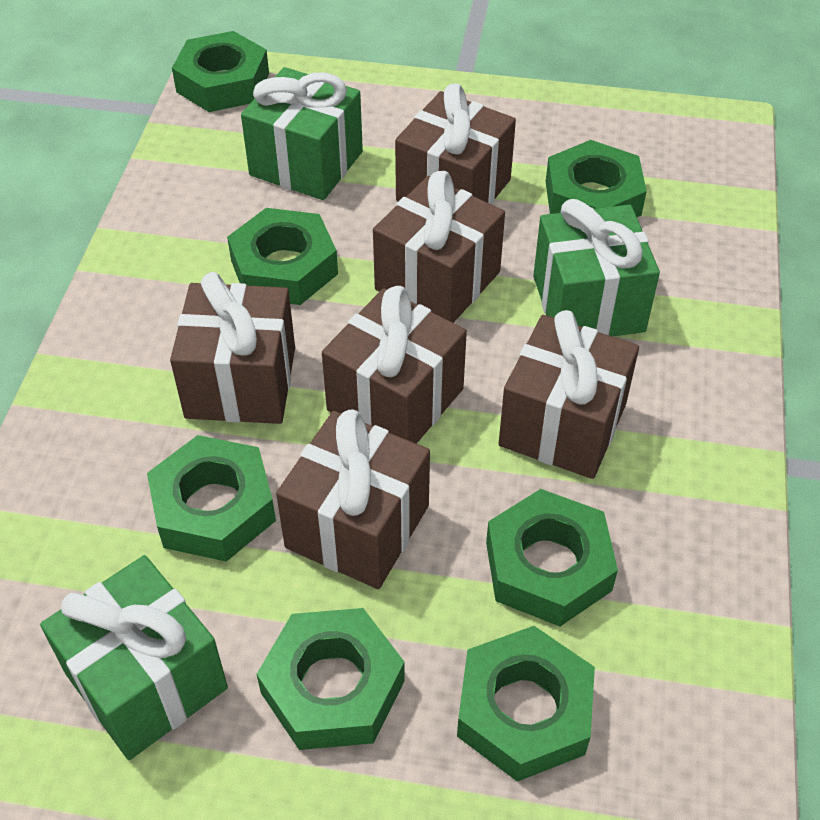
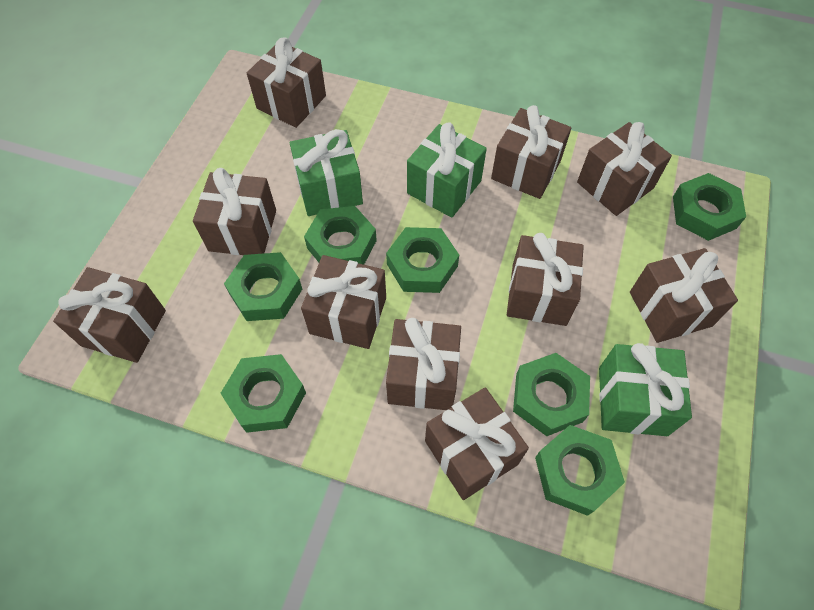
brown gift: [170,272,295,424] [276,409,430,589] [322,286,467,444] [373,171,505,323] [395,83,516,205] [498,310,639,479] = 6 -> [53,267,166,363] [193,168,276,255] [247,37,326,128] [301,255,386,349] [386,318,461,410] [425,387,529,500] [491,105,571,199] [507,233,584,326] [577,122,672,216] [630,248,738,343] = 10

